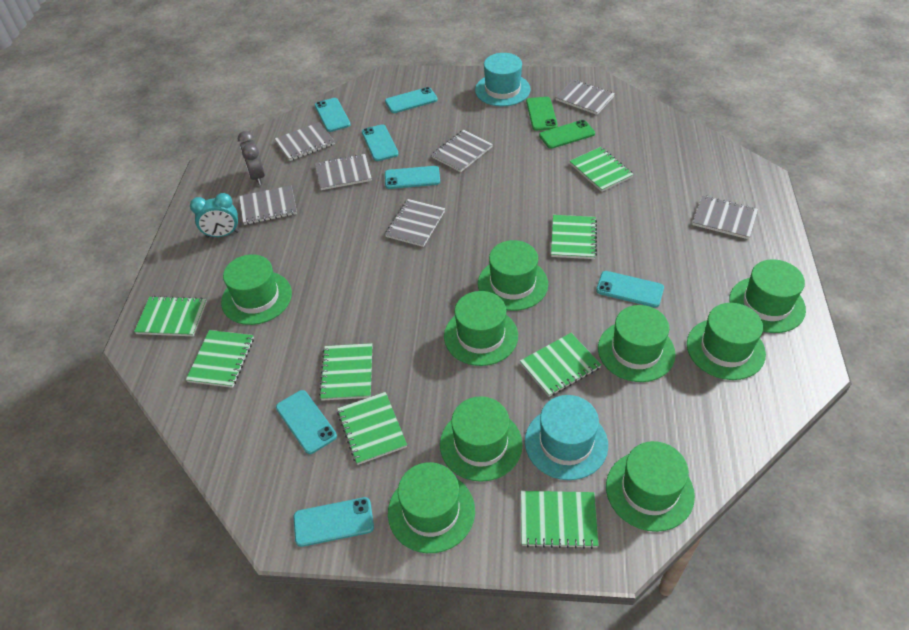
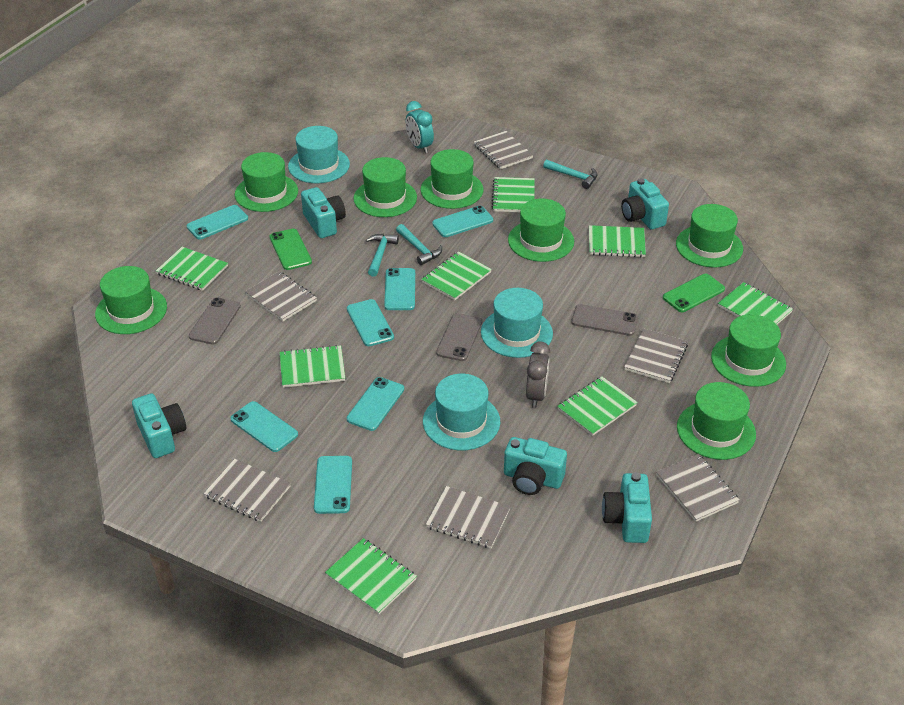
green hat: [221,254,292,325] [388,462,475,553] [440,396,523,482] [444,291,518,366] [478,240,548,311] [598,305,676,382] [606,441,695,532] [687,303,766,380] [729,259,806,333] = 9 -> [95,266,167,334] [235,152,298,212] [353,157,417,217] [421,149,484,209] [508,198,574,262] [676,204,743,268] [677,382,756,460] [711,314,786,387] = 8
grey notebook: [239,185,297,225] [275,122,335,161] [315,154,372,190] [385,199,445,247] [431,130,493,172] [555,80,615,115] [693,196,758,239] = 7 -> [204,459,291,522] [245,271,317,321] [425,486,511,548] [474,131,533,169] [624,328,688,383] [656,454,739,522] = 6
grey phone: none = 0 -> [189,297,241,344] [436,313,482,361] [571,304,638,336] = 3
turquoise camera: none = 0 -> [132,393,186,458] [301,187,346,238] [504,437,567,495] [602,472,652,543] [621,178,669,229] = 5
turquoise hammer: none = 0 -> [366,234,399,277] [396,224,442,265] [543,160,598,189] = 3
turquoise hat: [475,53,531,106] [525,395,608,480] = 2 -> [288,126,350,183] [423,374,500,450] [481,288,553,358] = 3

